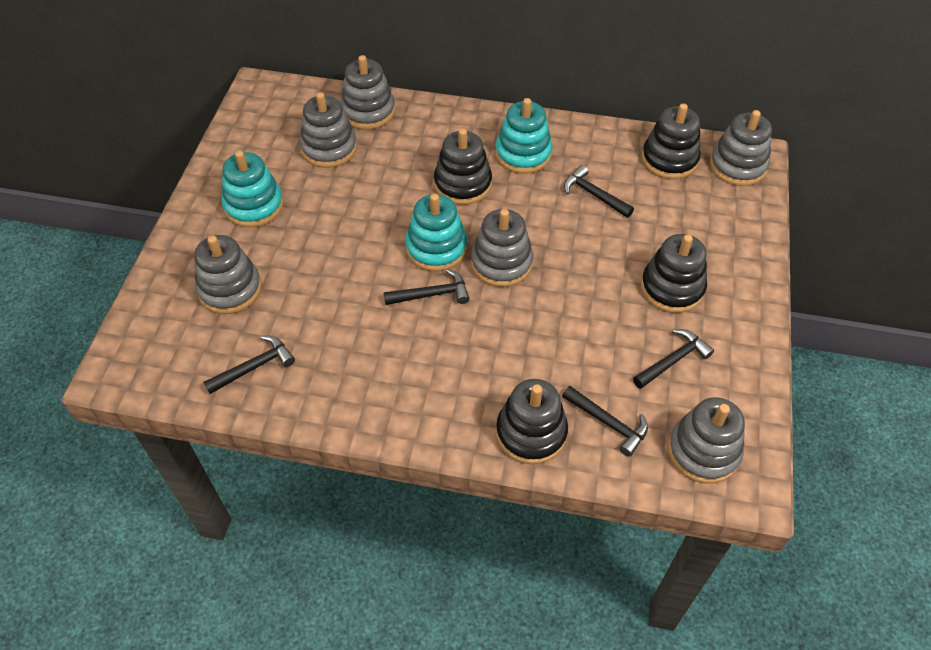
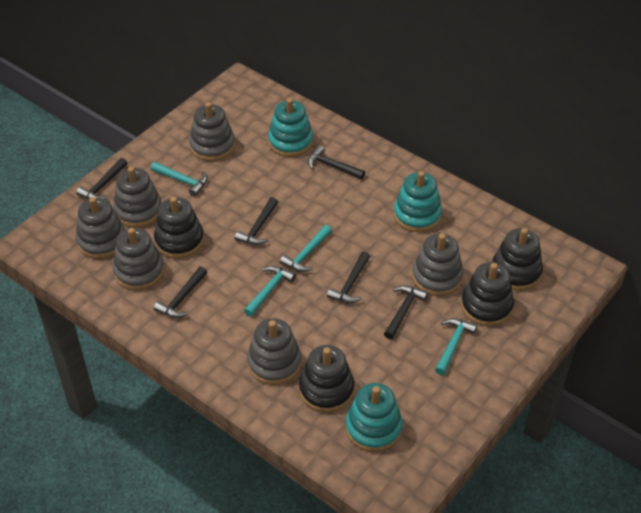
black hammer: [204,336,295,394] [384,269,470,305] [562,386,648,457] [564,165,634,218] [633,329,714,389] = 5 -> [76,158,127,199] [153,267,207,318] [235,197,278,245] [308,145,365,179] [327,252,370,303] [384,285,428,339] = 6
turquoise hammer: none = 0 -> [151,162,207,197] [244,266,296,317] [280,225,332,272] [435,318,478,375] = 4

